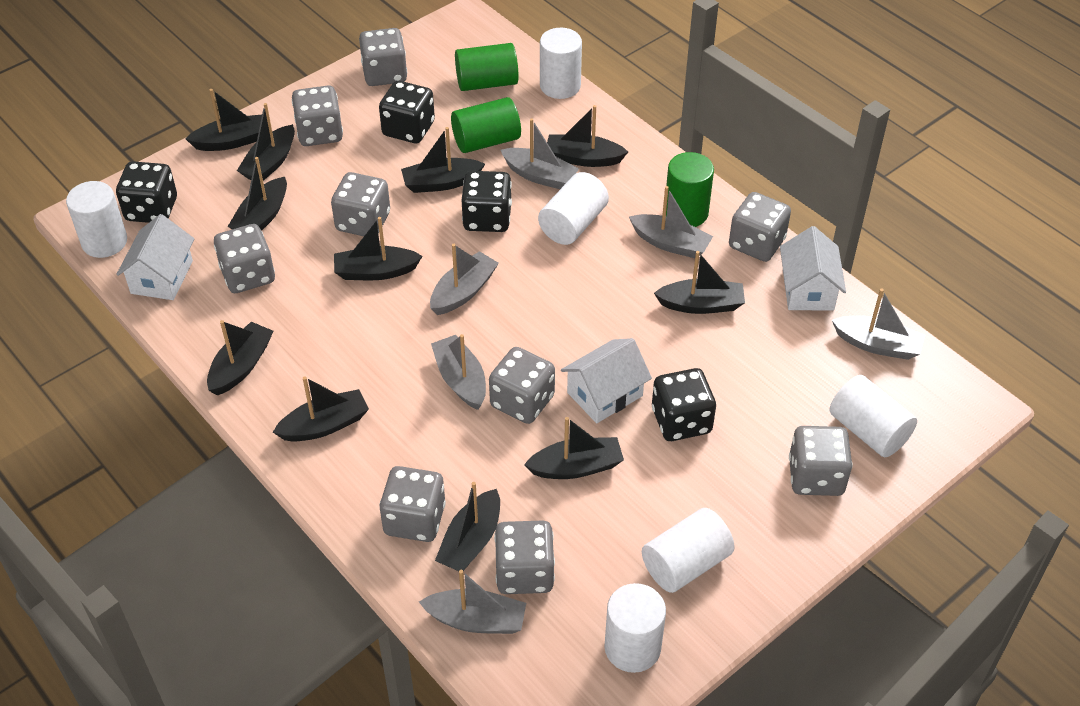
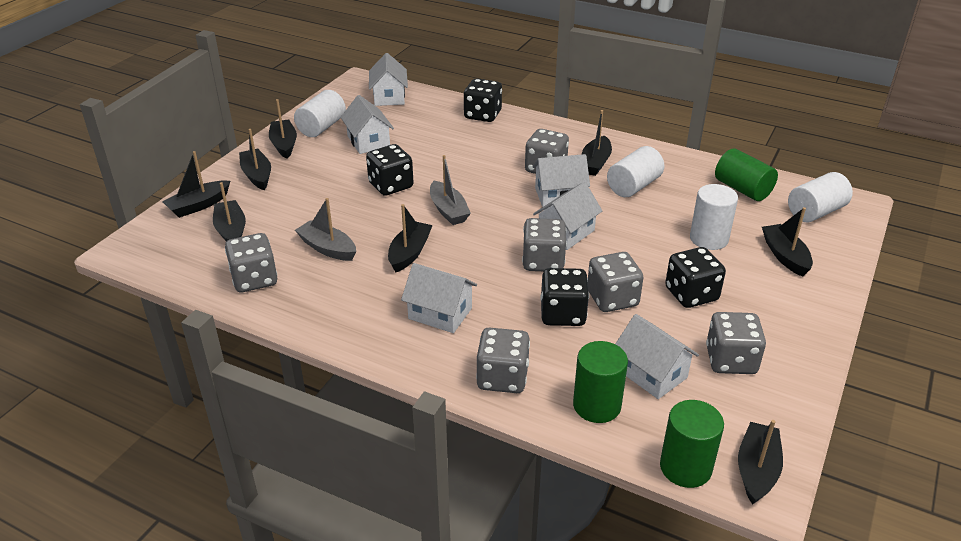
black boat: [186,89,262,151] [207,320,273,396] [228,157,287,231] [237,103,295,181] [273,376,369,442] [334,217,423,280] [401,127,485,193] [435,482,500,571] [524,417,624,479] [547,105,628,167] [654,251,745,314] = 11 -> [162,151,230,218] [213,182,246,241] [239,129,271,190] [269,99,297,159] [388,204,433,272] [582,110,612,176] [738,420,783,505] [762,207,813,277] = 8
grey boat: [419,570,526,634] [430,244,499,315] [431,334,486,410] [501,118,579,189] [629,186,713,258] [832,289,925,360] = 6 -> [295,198,356,261] [430,155,471,225] = 2
grey dice: [214,224,275,293] [292,85,343,146] [331,172,390,236] [359,28,407,86] [380,466,446,542] [489,347,555,424] [494,520,555,594] [729,192,791,262] [789,426,853,496] = 9 -> [225,233,278,292] [476,328,530,393] [522,218,567,271] [525,129,569,174] [588,252,644,312] [706,312,766,374] = 6
white cylinder: [66,181,127,258] [538,172,609,245] [540,28,582,99] [604,583,666,673] [642,508,735,593] [830,375,917,457] = 6 -> [294,90,346,137] [607,146,664,197] [690,184,738,250] [788,172,853,222] = 4
white house: [116,214,194,300] [561,338,652,423] [780,226,846,310] = 3 -> [341,95,394,154] [369,53,408,106] [401,263,477,333] [532,154,590,207] [533,182,602,250] [615,314,699,399] = 6

